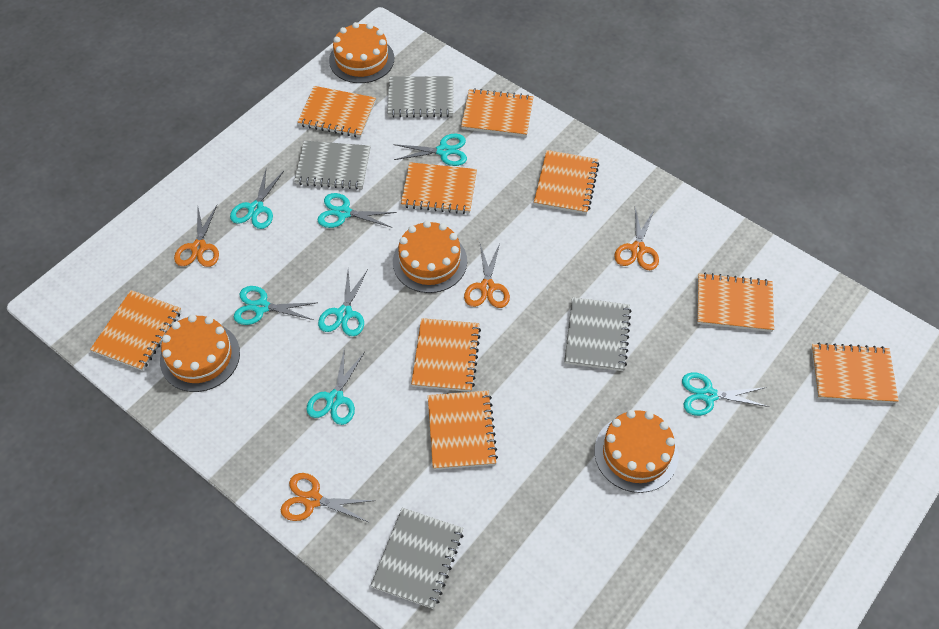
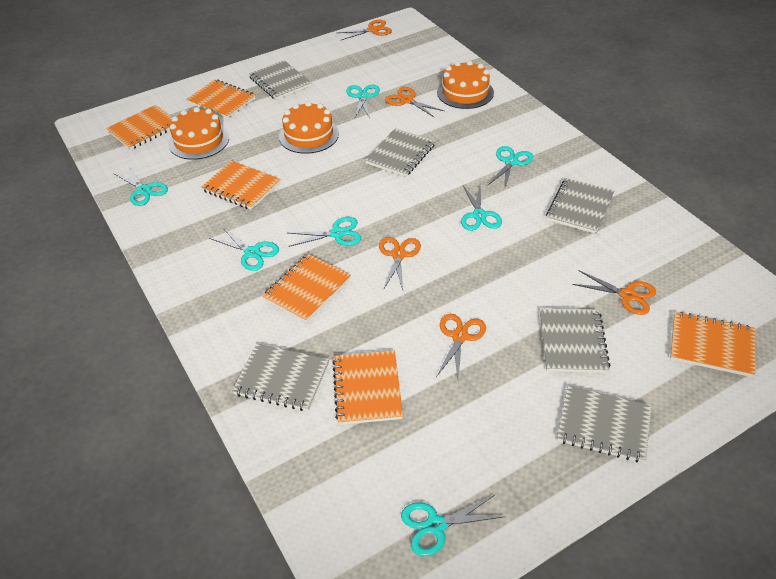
grey notebook: [294,141,371,190] [370,508,463,609] [387,76,454,118] [564,297,632,371] = 4 -> [232,344,329,411] [249,60,311,100] [365,128,435,177] [540,308,611,373] [546,178,614,234] [557,386,652,463] = 6
orange cake: [160,314,240,392] [329,22,394,83] [393,221,467,293] [594,410,679,493] = 4 -> [168,107,229,160] [279,101,339,154] [437,61,494,109] = 3
orange notebook: [90,290,181,371] [297,86,376,137] [401,162,477,214] [411,318,481,392] [428,391,498,470] [461,88,533,137] [534,150,599,214] [697,273,774,332] [811,343,899,403] = 9 -> [106,105,172,150] [186,79,256,119] [201,161,280,210] [262,254,351,323] [333,351,403,425] [670,312,755,377] = 6
orange scissors: [174,205,219,267] [281,473,375,522] [464,243,510,308] [614,208,659,270] = 4 -> [338,20,392,40] [379,237,421,290] [385,87,444,118] [436,314,486,379] [572,270,656,315] = 5

